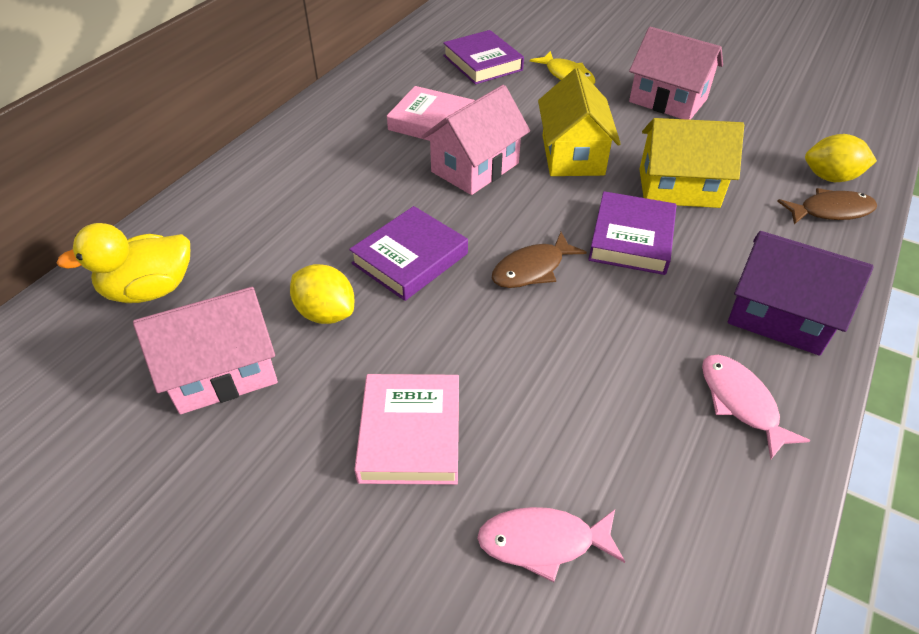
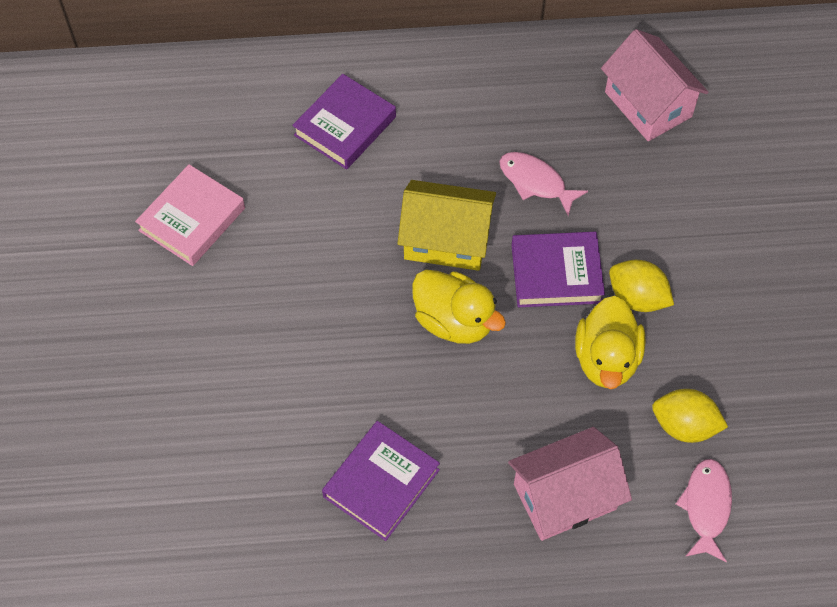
brown fish: [492,232,587,288] [777,188,877,225] = 2 -> none = 0
pink book: [354,374,459,485] [387,86,475,141] = 2 -> [135,164,245,266] = 1
pink house: [133,287,278,414] [421,85,530,195] [629,27,723,120] = 3 -> [508,427,632,541] [601,29,709,141] = 2
purple house: [728,231,874,356] = 1 -> none = 0
yellow duck: [57,223,190,303] = 1 -> [412,270,506,344] [575,296,645,389] = 2
yellow fish: [530,51,595,84] = 1 -> none = 0
yellow house: [538,68,621,176] [639,118,744,208] = 2 -> [397,180,496,271] = 1

